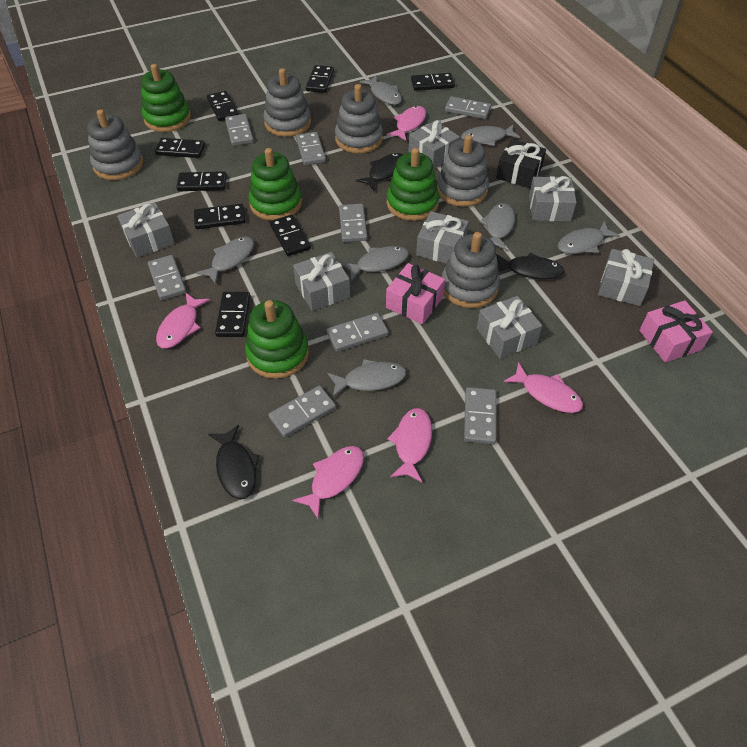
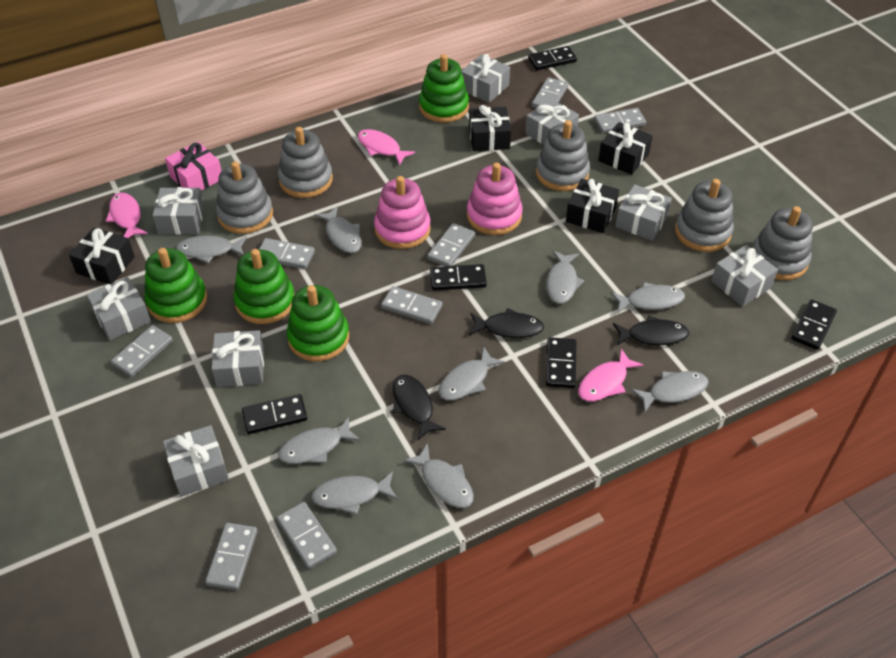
black domino: [155,138,205,158] [176,171,227,191] [194,204,245,229] [207,91,239,121] [215,292,250,337] [270,215,311,256] [306,65,334,93] [411,73,455,91] = 8 -> [242,394,307,434] [430,264,487,291] [528,46,577,70] [546,337,576,388] [791,299,837,350] = 5
black gift: [496,139,546,189] = 1 -> [69,227,135,284] [469,105,511,151] [566,178,619,233] [598,122,653,175] = 4
grey fish: [196,237,254,284] [327,359,406,397] [341,246,409,281] [360,75,402,105] [461,125,520,146] [480,203,515,250] [558,221,620,254] = 7 -> [176,235,247,263] [278,417,361,464] [311,472,398,515] [315,206,362,253] [404,443,474,508] [438,347,505,400] [546,251,584,304] [611,282,685,313] [631,371,709,412] = 9
grey gift: [117,202,175,258] [293,252,350,311] [408,120,460,169] [416,211,469,264] [477,296,542,359] [529,176,577,222] [598,249,654,306] = 7 -> [87,277,151,340] [152,187,205,234] [163,425,229,497] [212,330,264,387] [462,54,510,103] [525,99,579,145] [615,184,672,241] [711,245,778,307] = 8
pink fish: [156,293,210,348] [292,446,364,519] [387,106,426,141] [387,408,432,482] [504,362,583,413] = 5 -> [106,193,148,238] [358,129,415,165] [578,348,643,401] = 3
pink gift: [386,263,445,324] [639,300,713,363] = 2 -> [165,142,221,191] = 1
pink stacking toy: none = 0 -> [374,176,431,249] [467,163,522,235] = 2

